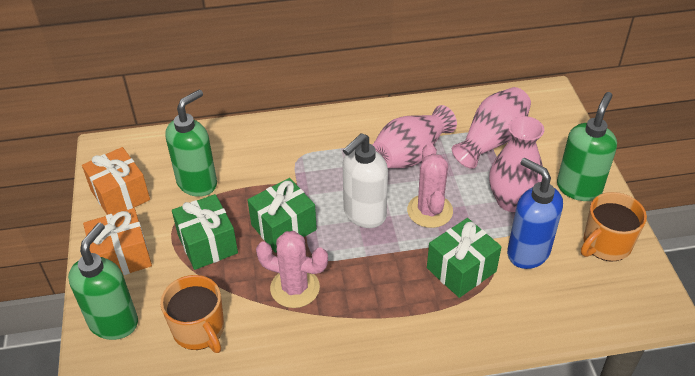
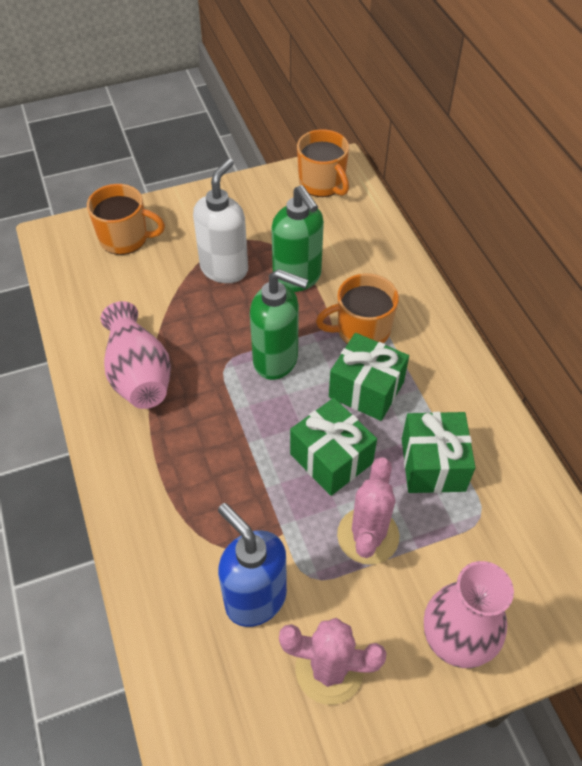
green soap dispenser: [68,223,138,340] [165,90,217,197] [557,92,617,201] = 3 -> [250,269,308,380] [271,185,324,292] = 2
orange gift: [82,147,150,215] [83,208,152,275] = 2 -> none = 0
orange mug: [160,275,224,353] [581,192,647,261] = 2 -> [87,184,165,255] [297,129,349,197] [316,273,399,344] = 3
pink vase: [373,105,457,168] [452,87,531,169] [489,116,544,212] = 3 -> [101,301,171,409] [424,561,514,668] = 2

